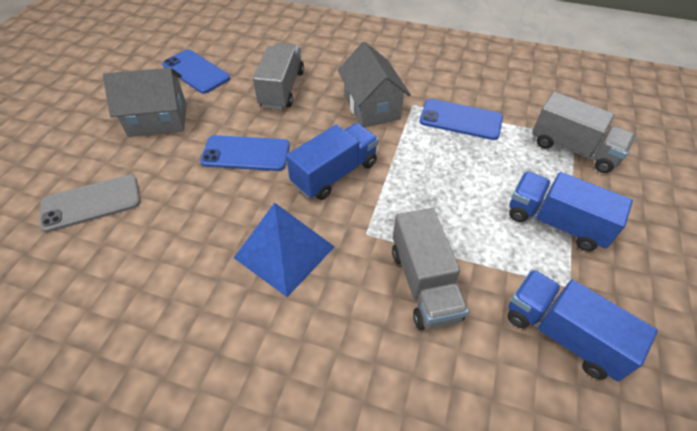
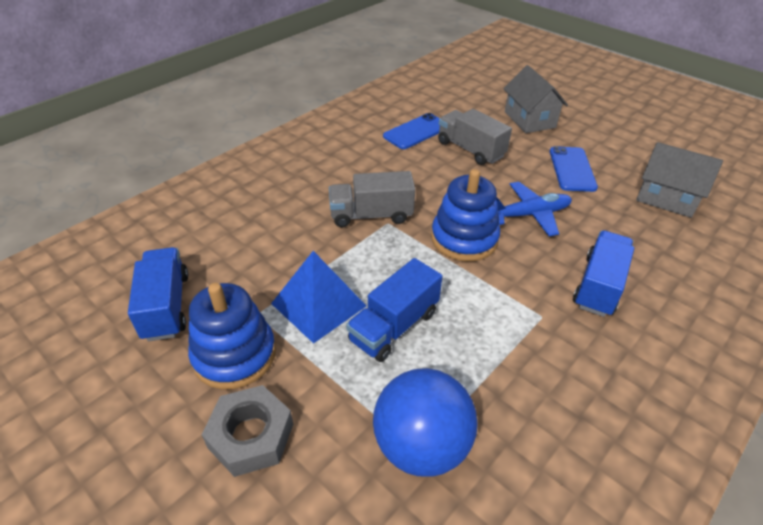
blue ball: none = 0 -> [373,368,478,477] = 1
blue phone: [162,50,230,94] [200,135,290,171] [420,99,503,140] = 3 -> [383,113,440,149] [550,146,598,192] = 2
blue plane: none = 0 -> [496,182,572,236] = 1
blue stacking toy: none = 0 -> [188,283,276,389] [431,169,500,261] = 2
grey nut: none = 0 -> [202,385,293,477] = 1
grey phone: [40,174,140,232] = 1 -> none = 0
grey truck: [253,43,304,110] [392,208,469,330] [532,92,636,173] = 3 -> [329,171,415,227] [438,109,512,165] = 2

